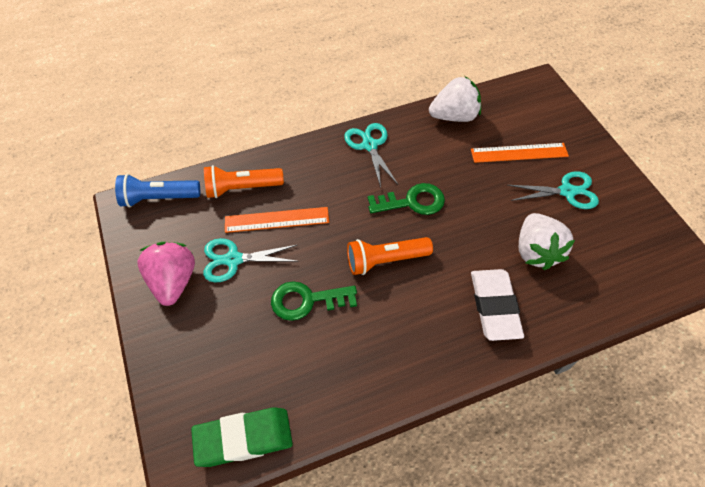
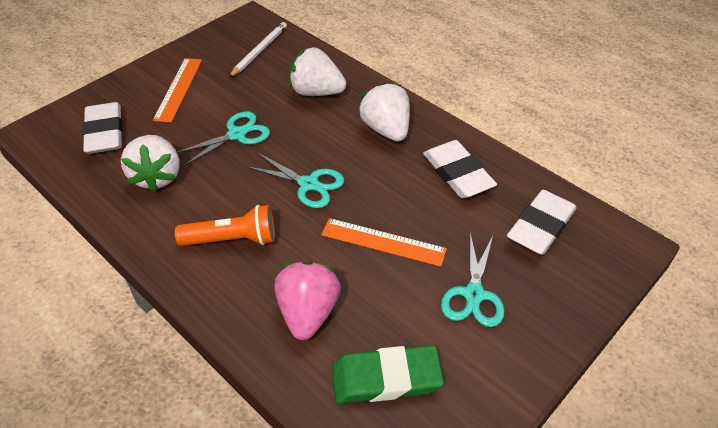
blue flashlight: [115,174,200,207] = 1 -> none = 0
green key: [271,281,357,321] [368,183,445,215] = 2 -> none = 0
orange flashlight: [204,165,284,198] [347,237,433,275] = 2 -> [175,205,275,246] = 1
white eraser: [471,269,524,341] = 1 -> [82,102,123,154] [423,140,497,198] [507,190,577,255] = 3
white pencil: none = 0 -> [229,22,287,78] = 1
white strawberry: [429,76,481,122] [519,213,575,270] = 2 -> [121,135,180,192] [289,47,346,96] [359,82,410,141] = 3

